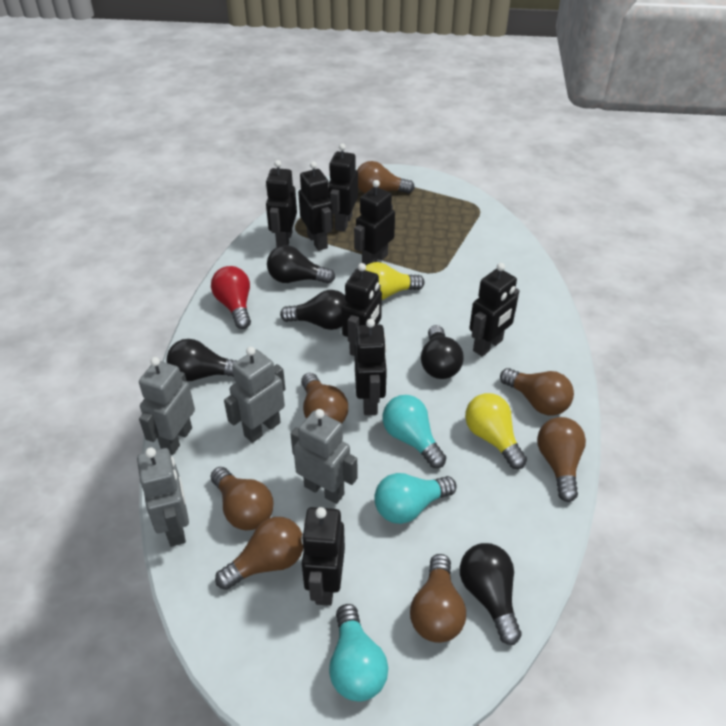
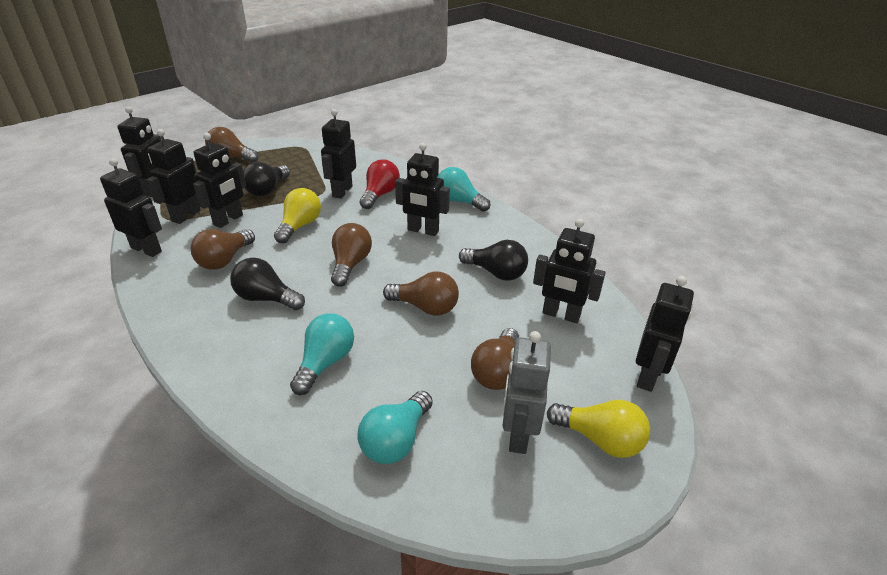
black light bulb: [166,339,237,381] [267,245,335,284] [280,290,346,330] [421,325,464,379] [460,543,521,645] = 5 -> [230,258,305,310] [243,162,290,196] [459,240,528,281] = 3
brown light bulb: [211,467,274,530] [215,517,303,590] [301,373,348,423] [357,161,415,193] [410,554,466,643] [500,368,574,416] [537,417,586,502] = 7 -> [191,229,255,270] [205,127,259,162] [331,223,372,287] [383,271,459,316] [471,328,519,390] = 5
grey robot: [137,447,189,547] [139,357,195,455] [224,347,285,443] [290,409,357,504] = 4 -> [503,331,551,454] = 1

